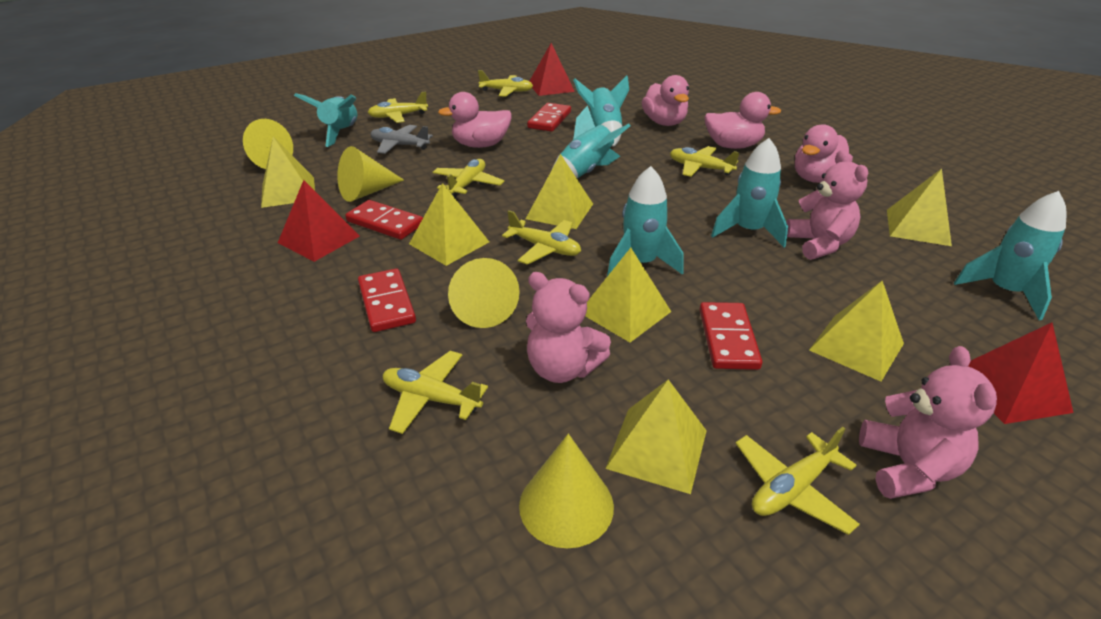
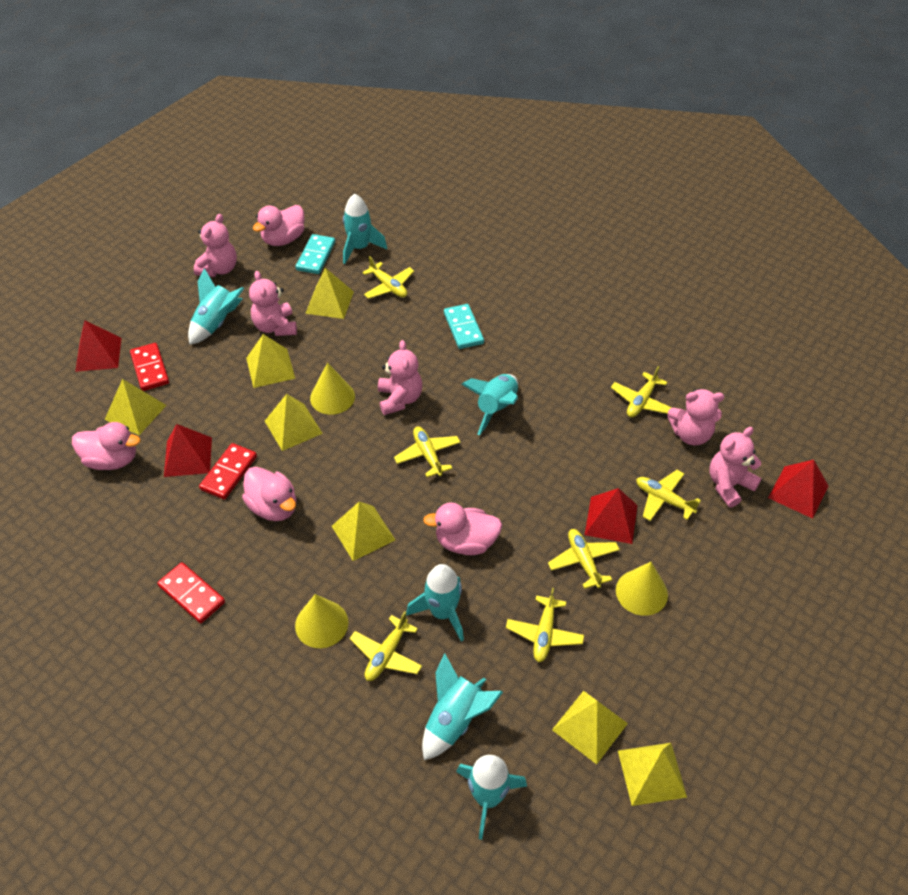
grey plane: [370,125,433,154] = 1 -> none = 0
pink teddy bear: [526,272,611,383] [786,150,868,260] [859,346,997,499] = 3 -> [194,214,237,277] [249,271,297,336] [378,340,422,415] [667,389,724,445] [710,427,762,508] = 5
red domino: [345,200,423,240] [358,269,416,332] [527,103,571,132] [699,302,762,370] = 4 -> [130,343,169,391] [157,562,225,623] [199,443,257,500] = 3
red pyramid: [278,180,360,262] [530,43,575,96] [968,323,1074,424] = 3 -> [75,320,122,372] [164,424,212,477] [585,488,638,544] [768,460,828,519] = 4
turquoise domino: none = 0 -> [296,234,335,274] [444,304,484,349] = 2
yellow cone: [243,119,293,169] [337,146,404,202] [448,258,520,328] [519,434,614,548] = 4 -> [295,594,348,648] [310,363,355,415] [616,562,668,616] = 3

